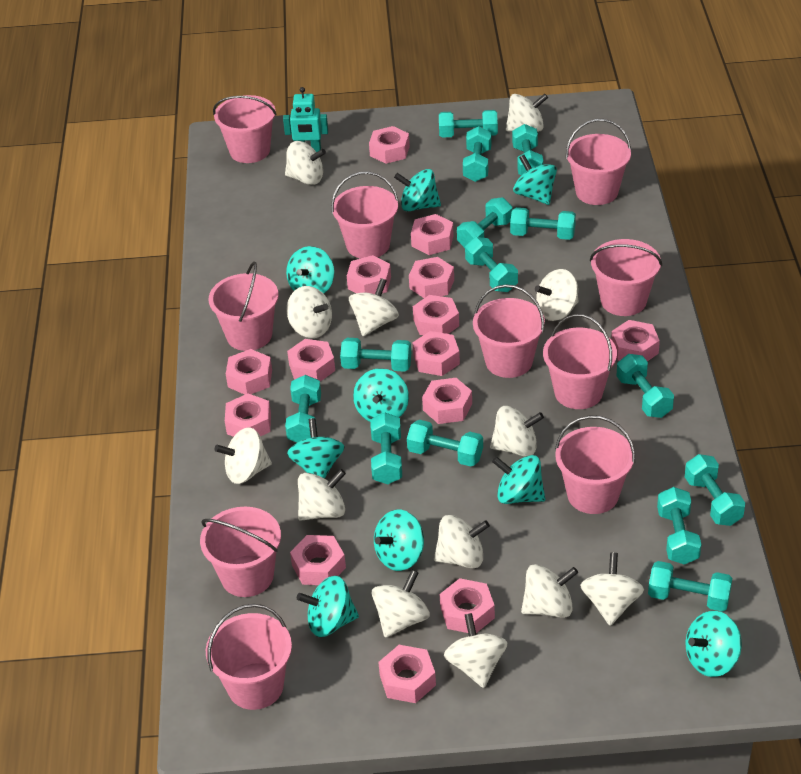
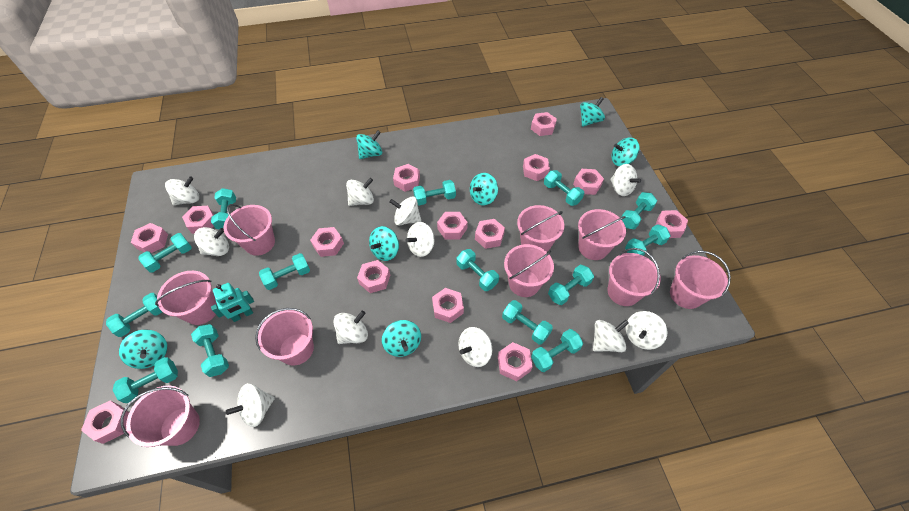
pink bucket: [200,507,281,597] [206,604,292,710] [209,262,278,351] [213,95,277,163] [331,171,399,259] [473,284,545,378] [543,314,617,409] [555,415,635,514] [566,119,631,205] [590,239,662,316] = 10 -> [121,386,200,447] [155,271,217,325] [224,204,275,256] [255,308,314,366] [504,244,554,297] [517,205,564,252] [578,209,626,260] [607,248,661,306] [670,251,731,309] = 9
turquoise spinning top: [286,246,334,294] [287,418,345,478] [297,576,359,637] [353,368,409,422] [374,510,424,571] [394,169,441,212] [492,455,545,504] [513,155,557,205] [686,611,742,677] = 9 -> [119,329,167,369] [356,130,382,159] [369,226,399,261] [382,320,421,357] [470,173,498,205] [580,97,605,127] [612,137,640,166] = 7
white spinning top: [214,427,272,484] [285,141,326,185] [286,286,332,338] [298,469,346,521] [349,278,399,336] [372,570,430,638] [434,515,490,569] [444,613,508,688] [490,406,544,457] [506,94,548,132] [521,564,578,618] [535,269,579,321] [580,552,644,626] = 13 -> [165,176,199,205] [194,227,229,256] [226,383,275,427] [333,311,368,344] [346,178,374,206] [390,197,421,225] [405,222,434,257] [458,327,492,367] [593,320,629,352] [610,164,641,196] [626,311,667,350] = 11

